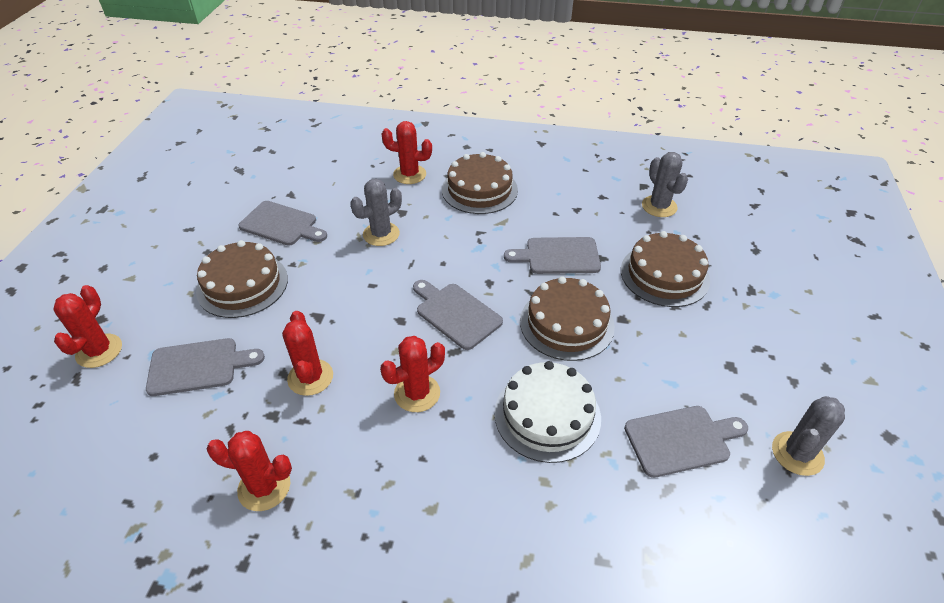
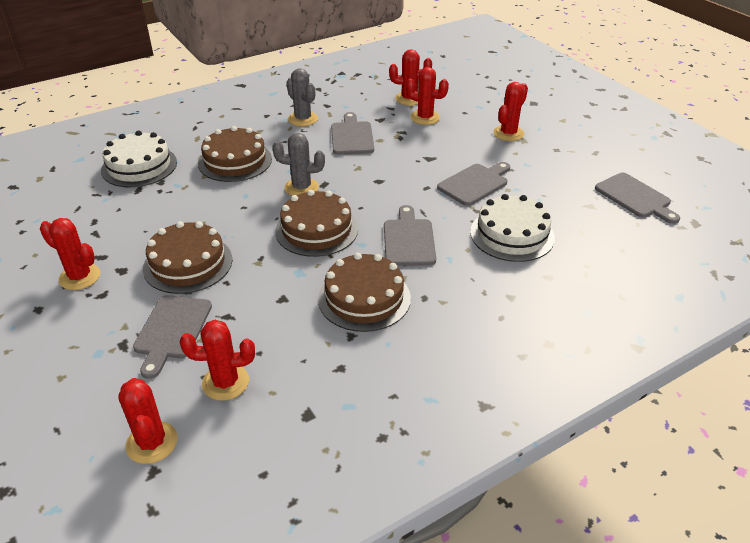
grey cactus: [350,179,402,246] [642,152,688,217] [772,396,845,476] = 3 -> [272,133,325,196] [287,68,318,126] = 2
red cactus: [53,285,122,368] [206,431,292,511] [282,311,333,396] [380,336,445,412] [382,121,432,184] = 5 -> [40,218,100,290] [118,378,178,464] [180,320,255,401] [389,49,432,105] [406,67,449,125] [493,82,528,141] = 6
white cake: [494,361,601,463] = 1 -> [101,131,177,187] [470,194,555,262] = 2

